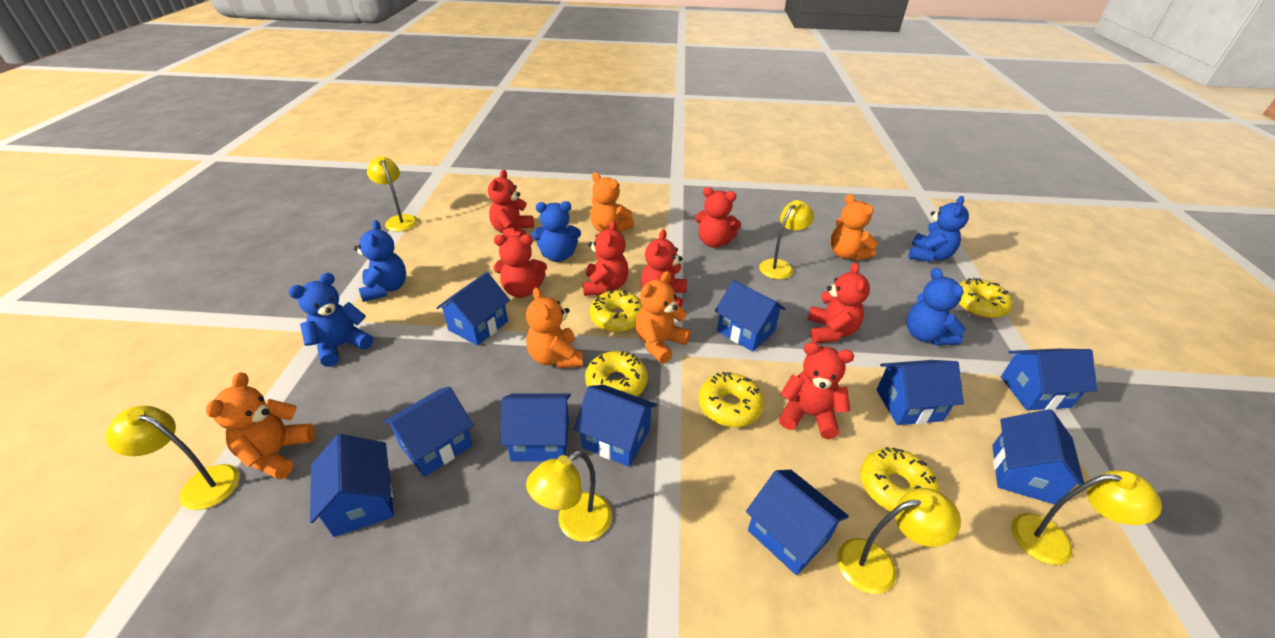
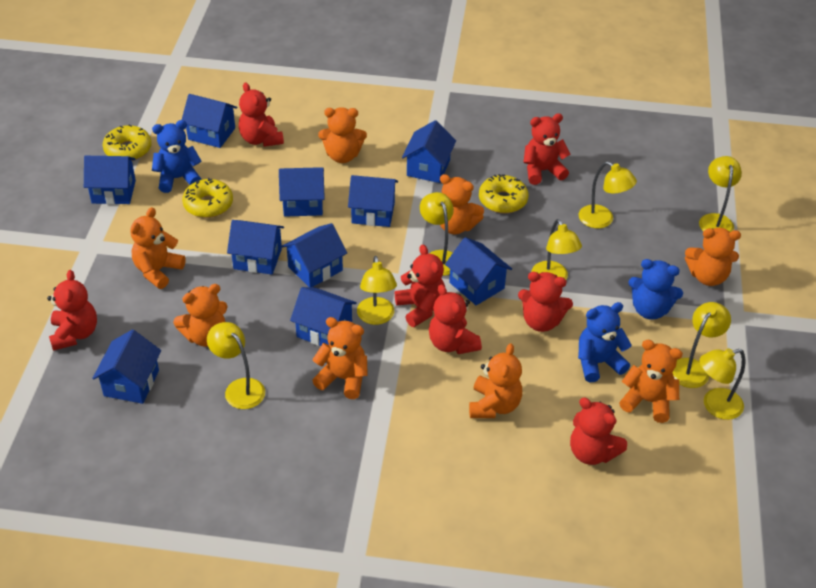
blue teddy bear: [288,273,373,367] [354,220,406,302] [532,201,581,262] [907,268,965,346] [909,196,969,262] = 5 -> [152,120,202,193] [578,302,632,382] [628,259,683,320] = 3
orange teddy bear: [206,372,315,480] [526,287,583,369] [590,172,634,232] [636,271,691,364] [830,194,878,260] = 5 -> [130,207,186,289] [173,284,228,347] [312,317,368,399] [318,107,367,163] [440,174,484,234] [469,343,522,418] [619,340,683,423] [685,228,741,286] = 8
yellow donut: [585,351,648,397] [590,289,643,332] [699,372,764,427] [860,447,940,512] [958,278,1012,318] = 5 -> [103,124,152,161] [182,178,233,218] [479,174,528,213] = 3
yellow lamp: [105,406,240,510] [367,156,418,232] [526,451,612,542] [759,200,814,279] [837,488,961,594] [1011,470,1162,565] = 6 -> [207,322,265,409] [357,256,397,325] [420,192,454,276] [532,219,582,280] [579,161,637,228] [672,302,731,388] [699,156,742,232] [700,348,745,420] = 8

